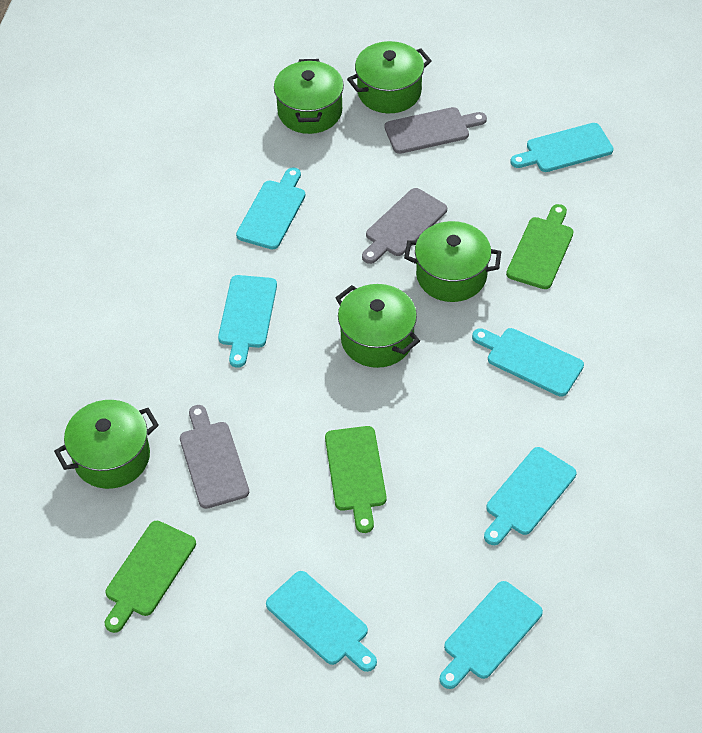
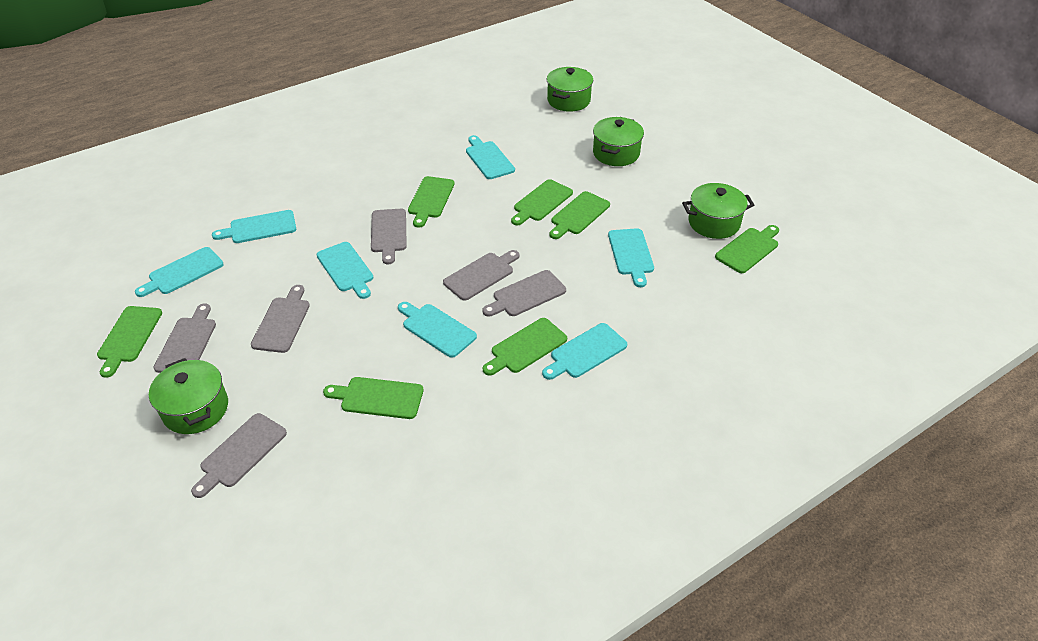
green cutting board: [105,521,196,633] [325,426,386,533] [506,204,574,289] = 3 -> [97,306,162,378] [323,377,424,419] [408,176,455,228] [483,318,567,376] [511,179,573,225] [549,191,610,239] [715,225,779,273] = 7
green pot: [54,400,159,489] [274,59,344,134] [336,284,420,368] [347,41,432,113] [404,221,501,302] = 5 -> [149,358,228,434] [547,67,593,112] [593,117,644,166] [682,183,754,239] = 4
grey cutting board: [180,405,249,509] [362,188,447,264] [385,107,487,154] = 3 -> [153,304,216,373] [191,413,287,498] [251,285,310,353] [371,209,407,264] [443,250,520,301] [482,270,566,317] = 6

